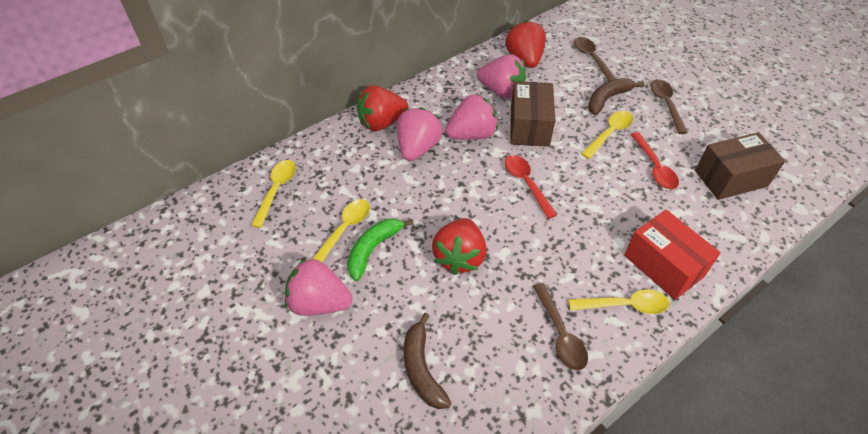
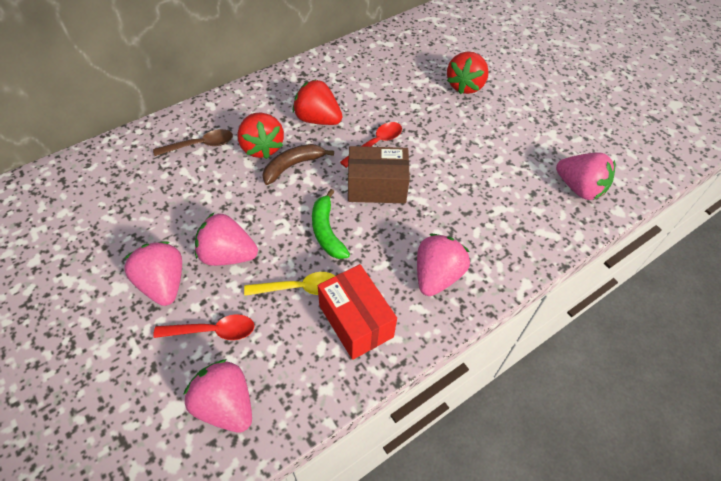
brown banana: [404,313,451,409] [588,78,645,115] = 2 -> [262,144,334,185] = 1
brown box: [511,81,555,147] [695,132,785,200] = 2 -> [348,146,410,203] = 1
brown spoon: [533,283,588,370] [574,37,616,81] [650,79,688,134] = 3 -> [153,129,233,156] = 1
pink strawberry: [285,258,353,316] [397,107,442,161] [445,94,498,140] [477,54,526,99] = 4 -> [124,241,182,306] [183,359,252,433] [195,213,258,266] [417,234,470,296] [556,153,615,200] = 5
yellow spoon: [251,160,296,228] [312,199,370,262] [568,289,669,314] [581,111,633,159] = 4 -> [244,272,335,296] = 1

